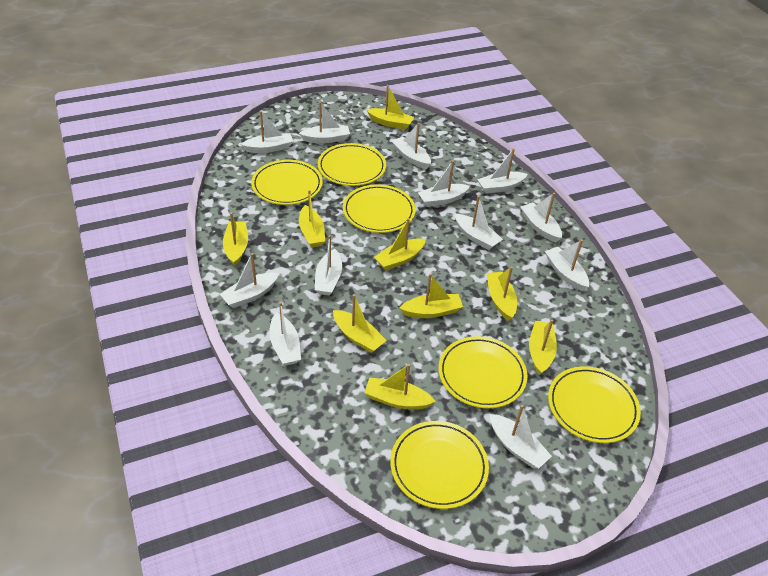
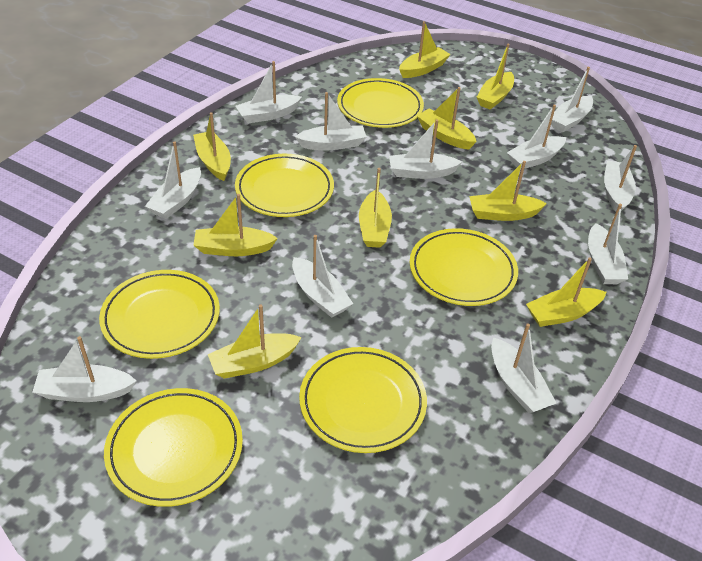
white boat: [220,253,279,308] [241,111,293,153] [269,302,301,366] [299,102,350,143] [315,235,342,296] [392,123,431,169] [418,160,470,207] [455,196,503,250] [477,148,528,194] [490,405,552,469] [521,193,562,242] [545,239,589,291] = 12 -> [33,336,136,402] [145,141,201,219] [236,61,302,123] [292,235,353,318] [295,92,367,150] [389,120,462,179] [491,323,556,413] [507,105,566,170] [551,67,593,132] [588,204,628,284] [604,145,637,212] = 11

